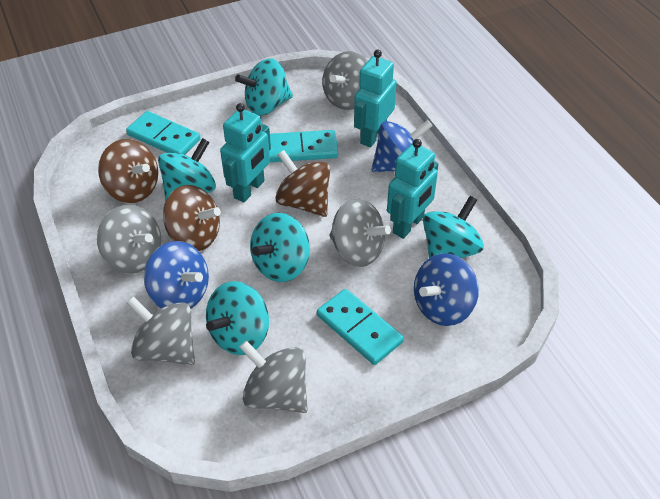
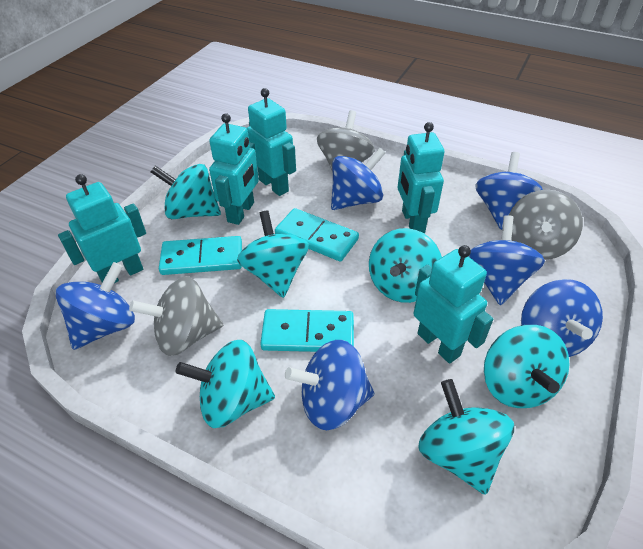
blue spinning top: [144,241,209,308] [371,120,432,172] [414,253,479,326] = 3 -> [55,262,135,350] [285,340,374,430] [331,148,386,210] [468,215,545,305] [475,152,543,230] [521,279,603,357] = 6
brown spinning top: [98,139,158,203] [163,185,221,251] [275,150,330,217] = 3 -> none = 0
grey spinning top: [97,205,161,274] [126,296,195,365] [239,340,308,413] [322,51,368,110] [329,198,391,267] = 5 -> [129,276,223,356] [317,110,375,172] [509,190,583,260] = 3
turquoise robot: [220,103,271,202] [354,50,397,147] [387,139,438,239] = 3 -> [58,174,146,283] [209,113,259,225] [247,88,296,196] [398,122,445,233] [413,245,493,364] = 5
turquoise spinning top: [158,138,216,201] [206,281,269,355] [235,58,293,116] [250,213,310,282] [423,196,484,258] = 5 -> [151,164,221,219] [175,340,275,428] [237,210,309,298] [369,228,442,303] [418,379,514,495] [484,325,570,408] = 6

